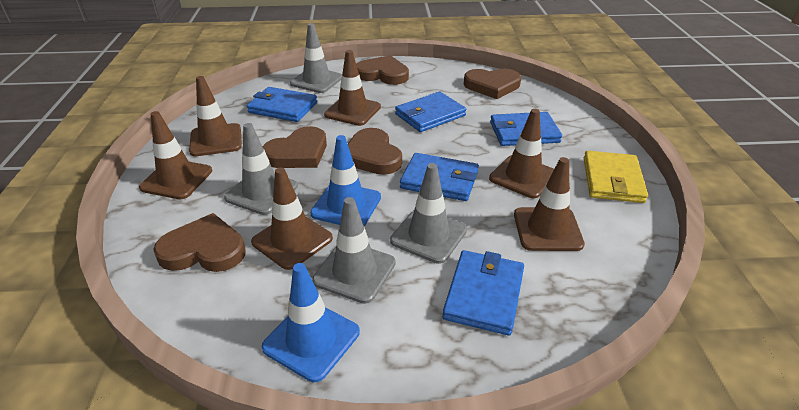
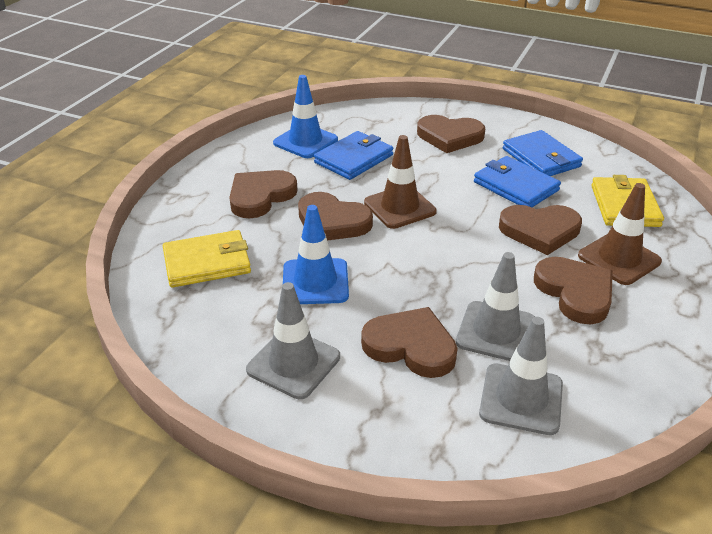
blue wallet: [247,87,317,122] [395,92,466,132] [400,153,479,201] [442,250,524,336] [490,112,562,146] = 5 -> [314,131,393,180] [474,156,561,207] [503,130,583,176] = 3
brown heart: [153,213,246,272] [263,126,327,168] [348,128,402,175] [356,55,409,85] [464,69,521,99] = 5 -> [229,170,298,218] [298,192,373,241] [361,307,458,378] [417,115,485,153] [499,205,582,255] [534,257,613,325] = 6
brown traffic cone: [139,111,212,199] [189,76,242,156] [251,168,333,270] [324,50,381,126] [489,109,554,198] [514,157,585,251] = 6 -> [364,135,437,229] [578,183,662,285] = 2
grey traffic cone: [224,123,298,215] [290,23,342,93] [312,197,396,304] [390,163,467,264] = 4 -> [246,282,340,399] [456,252,535,361] [479,317,563,435] = 3
yellow wallet: [584,151,648,203] = 1 -> [163,230,251,288] [591,175,664,227] = 2

